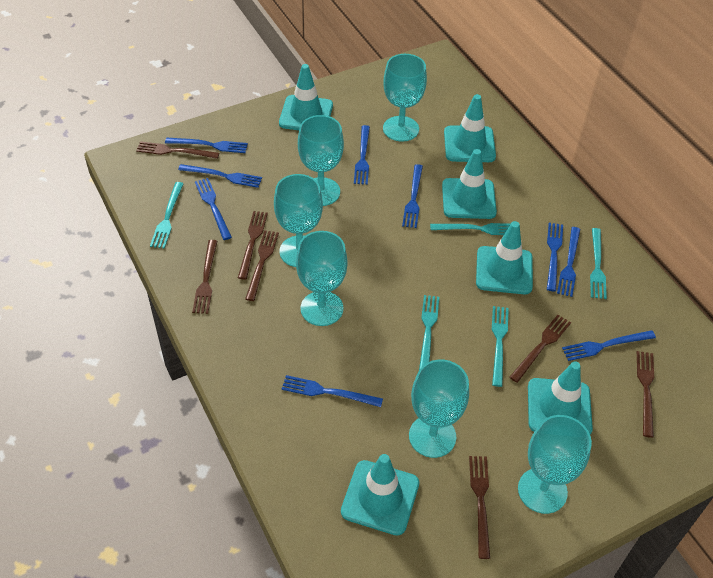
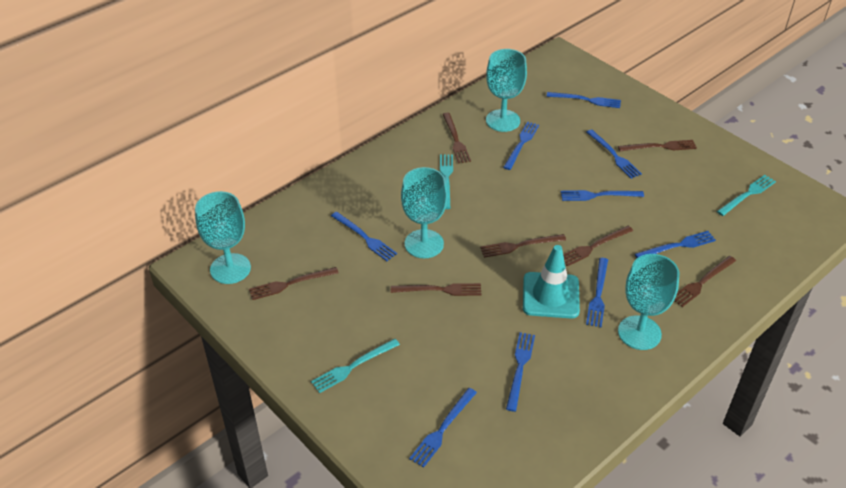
turquoise fork: [150,182,184,249] [419,295,439,369] [430,223,511,235] [492,306,509,387] [590,228,607,299] = 5 -> [311,339,400,393] [440,154,453,209] [717,175,776,216] = 3
turquoise goblet: [274,174,323,267] [296,231,348,326] [298,115,344,206] [383,54,427,142] [409,360,469,458] [518,415,592,514] = 6 -> [195,191,251,284] [401,167,448,258] [486,49,527,132] [618,254,680,350] = 4
turquoise traffic cone: [279,64,333,130] [341,454,419,536] [442,149,497,219] [444,94,496,162] [476,221,533,294] [528,361,593,435] = 6 -> [523,245,580,318] = 1

